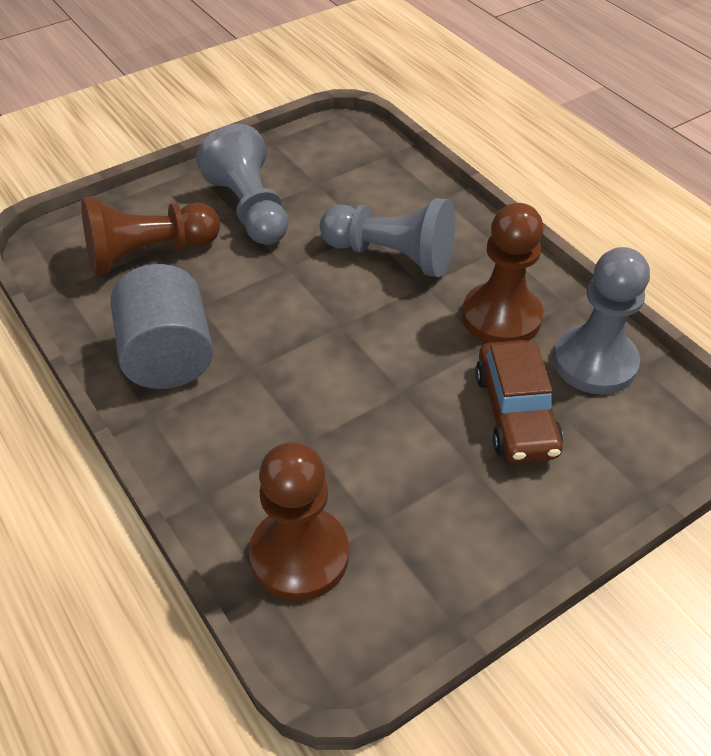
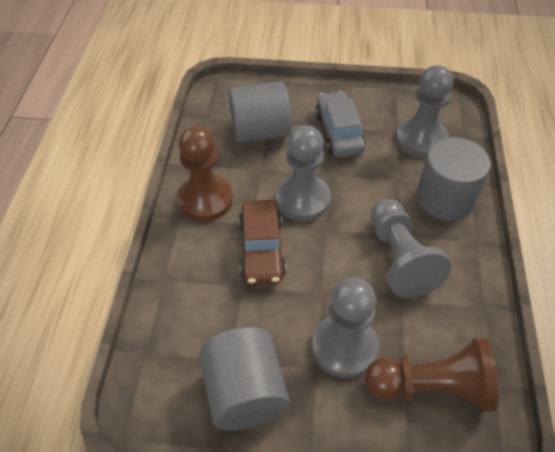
brown pawn: [81,196,220,276] [249,442,349,601] [462,203,544,343] = 3 -> [177,126,233,222] [365,337,499,412] = 2
grey car: none = 0 -> [315,91,366,157] = 1
grey cylinder: [111,264,213,389] = 1 -> [199,327,290,431] [228,81,292,143] [416,137,491,221] = 3
grey pawn: [196,124,288,245] [320,198,455,277] [553,247,650,395] = 3 -> [276,125,331,221] [312,278,379,378] [371,199,452,298] [396,65,453,158] = 4

